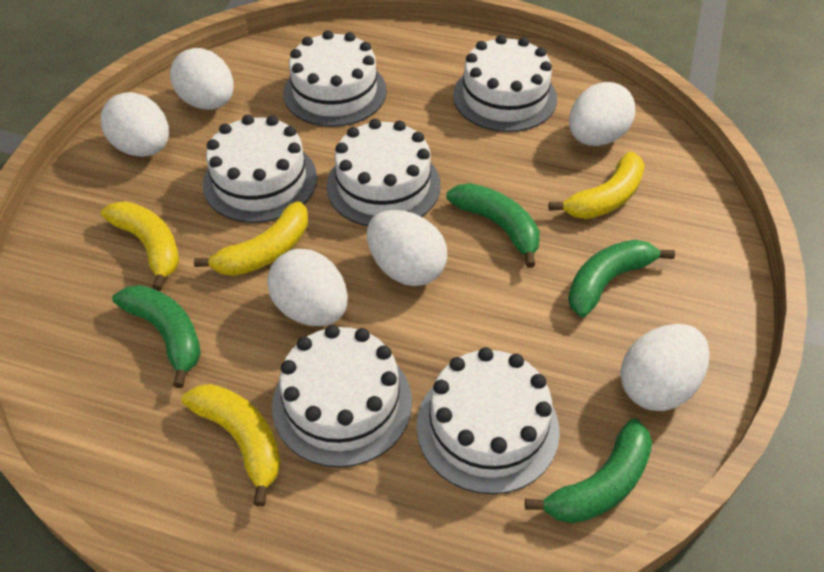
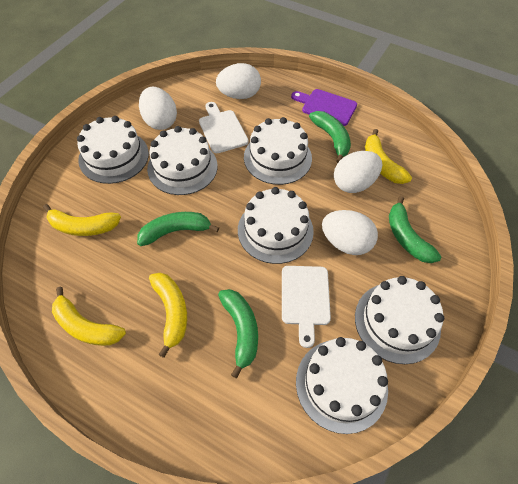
purple cutting board: none = 0 -> [291,89,357,126] = 1
white cutting board: none = 0 -> [199,102,249,153] [282,266,331,348] = 2
white egg: [101,92,169,157] [170,48,234,110] [267,249,348,326] [367,210,448,286] [569,82,635,146] [620,324,710,411] = 6 -> [139,87,177,130] [216,63,261,99] [322,210,378,255] [334,151,382,193] = 4

